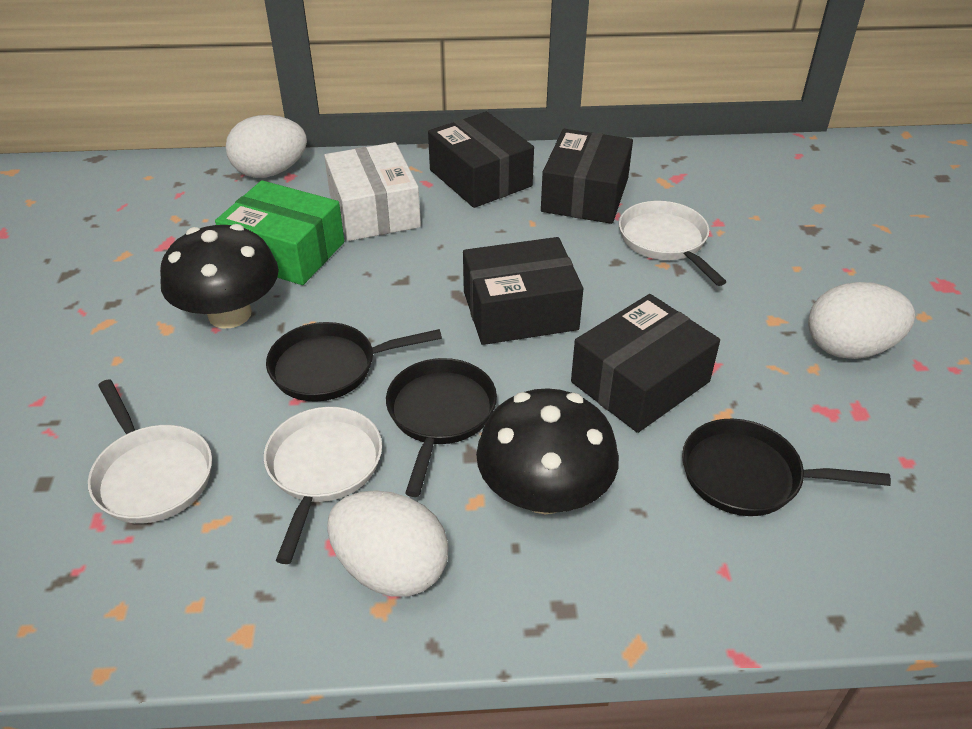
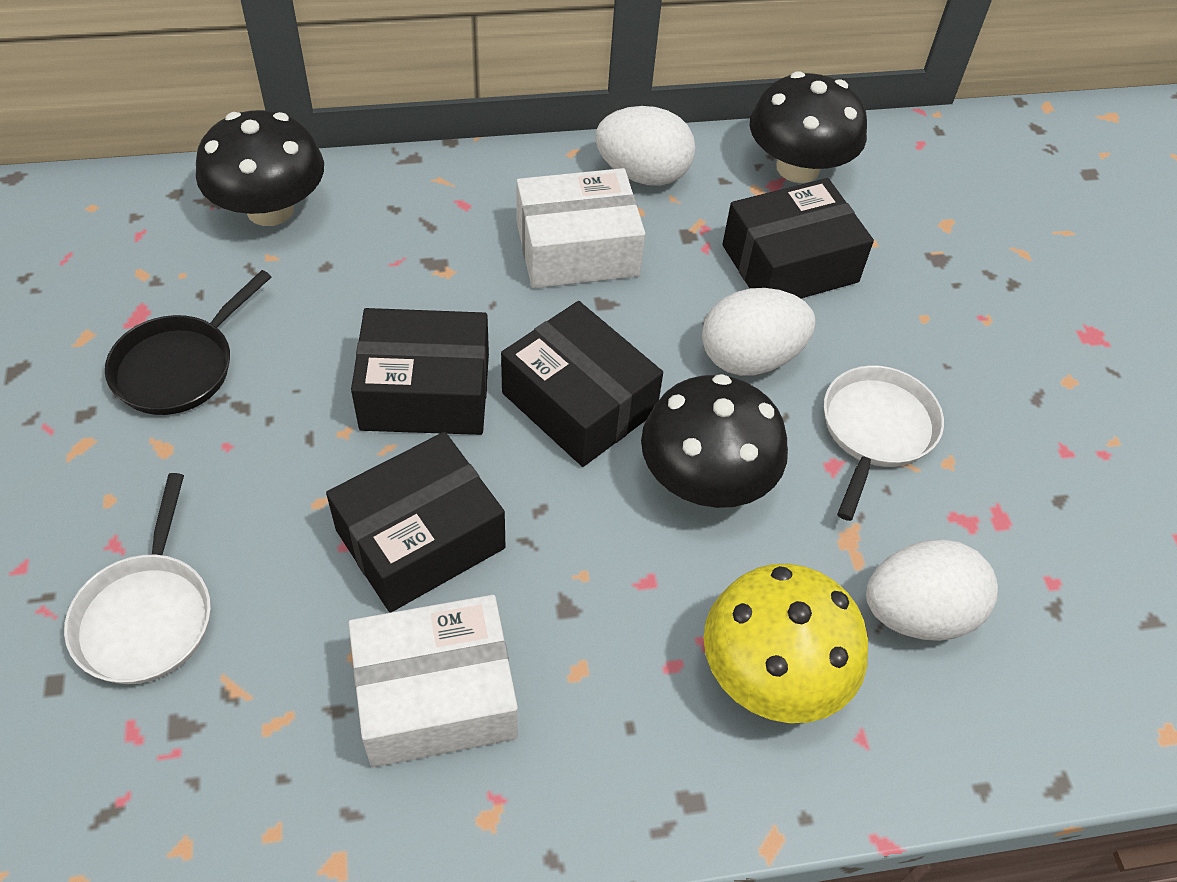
black mushroom: [160,224,279,329] [476,388,619,514] = 2 -> [196,110,324,226] [641,374,788,508] [750,71,867,183] = 3
black pan: [266,322,442,402] [386,358,497,497] [682,419,891,516] = 3 -> [105,270,271,415] = 1
green box: [215,180,344,285] = 1 -> none = 0
white box: [324,142,421,241] = 1 -> [348,595,518,767] [516,168,646,288] = 2
white pan: [88,379,212,524] [264,407,382,564] [619,201,727,286] = 3 -> [64,473,211,684] [824,365,944,521] = 2
yellow mushroom: none = 0 -> [704,564,868,723] = 1

